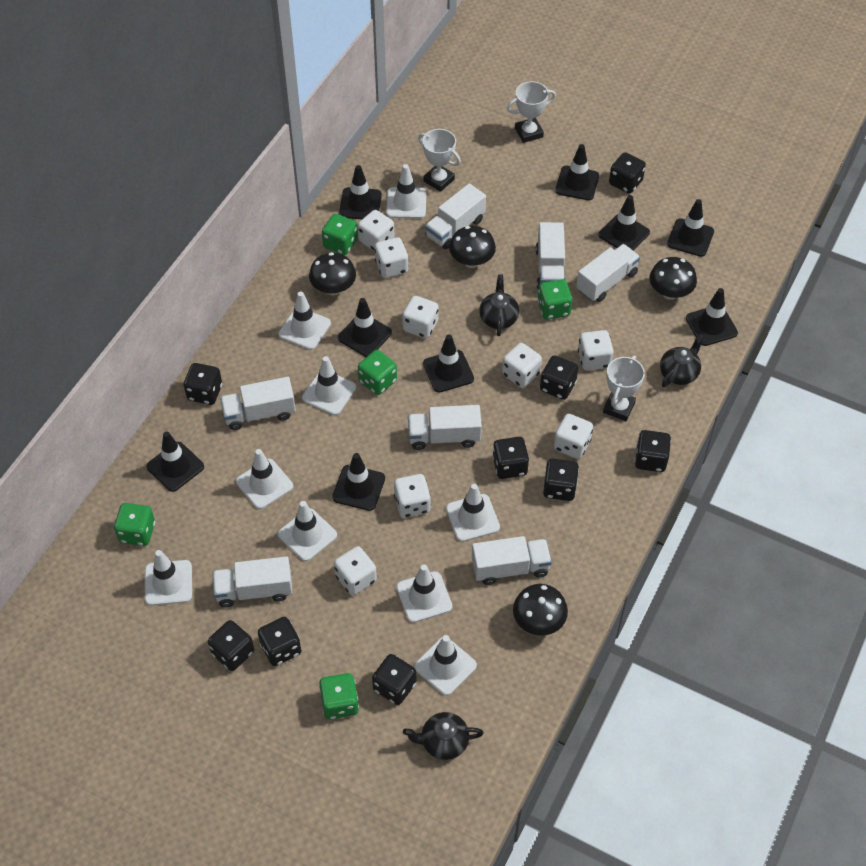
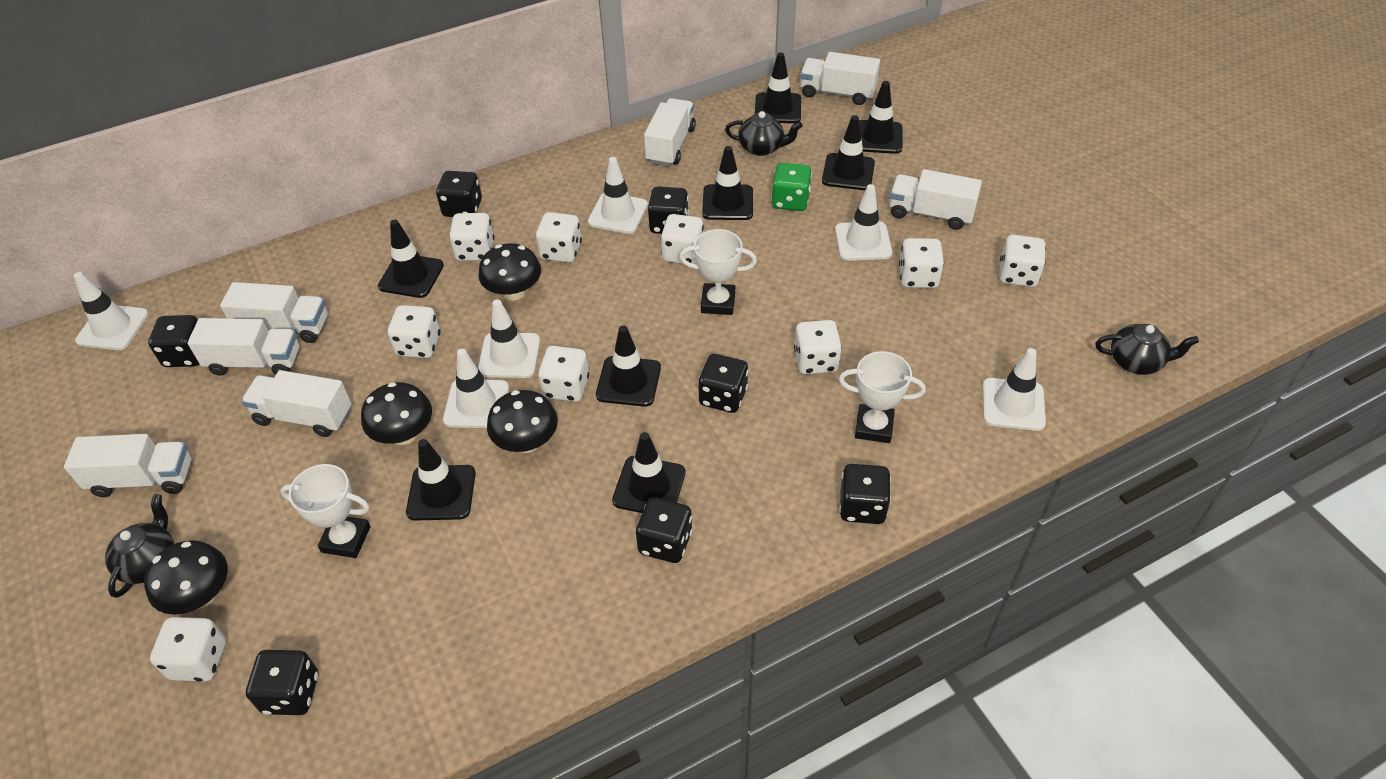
black dice: [184,363,222,405] [208,620,254,671] [258,617,301,666] [372,654,416,705] [492,437,529,479] [540,355,578,400] [543,459,579,501] [609,152,646,194] [635,430,671,472] = 9 -> [148,315,199,367] [246,650,318,715] [436,171,482,217] [636,497,692,563] [648,186,689,234] [698,354,748,413] [839,464,891,524] = 7
black traffic cone: [146,432,204,492] [332,453,385,511] [338,298,392,357] [339,165,382,219] [423,334,474,393] [555,144,599,200] [599,195,650,250] [667,199,714,257] [686,288,738,346] = 9 -> [378,220,444,298] [406,439,476,521] [596,326,661,407] [612,432,686,513] [702,146,753,220] [755,52,801,123] [822,115,875,190] [859,81,902,154] = 8
green dice: [114,503,155,546] [319,673,359,719] [322,214,358,255] [358,350,397,395] [537,279,573,320] = 5 -> [771,163,812,211] = 1
white dice: [334,546,377,595] [358,210,395,252] [374,237,409,278] [394,474,431,518] [402,296,438,338] [502,343,542,388] [554,414,593,459] [578,330,614,370] = 8 -> [150,617,226,682] [388,305,440,358] [449,213,494,261] [536,212,582,263] [538,346,589,402] [661,214,704,264] [794,320,842,374] [899,238,944,288] [999,235,1046,287] = 9
white traffic cone: [145,550,192,606] [236,449,293,509] [278,291,331,350] [278,501,337,561] [302,356,356,415] [386,164,426,219] [396,564,452,623] [414,635,477,696] [446,484,500,542] = 9 -> [73,272,149,350] [443,349,509,428] [478,299,540,378] [588,157,648,234] [835,184,892,261] [983,348,1046,431] = 6

